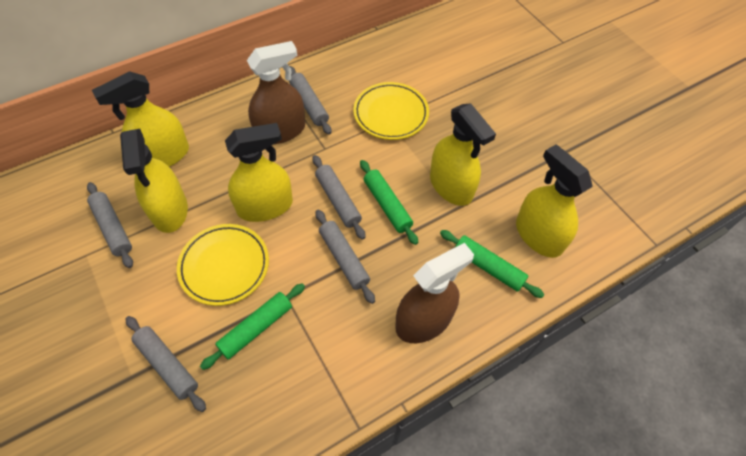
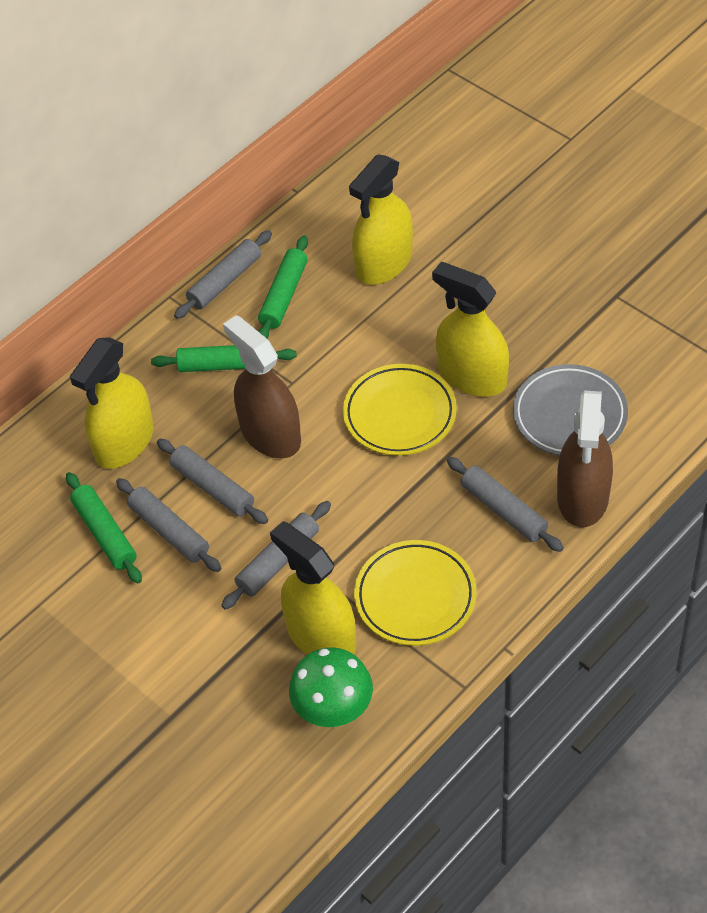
green mushroom: none = 0 -> [289,647,373,727] = 1
grey plate: none = 0 -> [513,364,628,456] = 1
yellow spray bottle: [92,71,189,167] [120,129,188,233] [225,123,293,222] [430,103,496,206] [516,144,593,258] = 5 -> [70,337,154,469] [270,521,356,655] [349,154,413,285] [432,262,509,397] = 4

